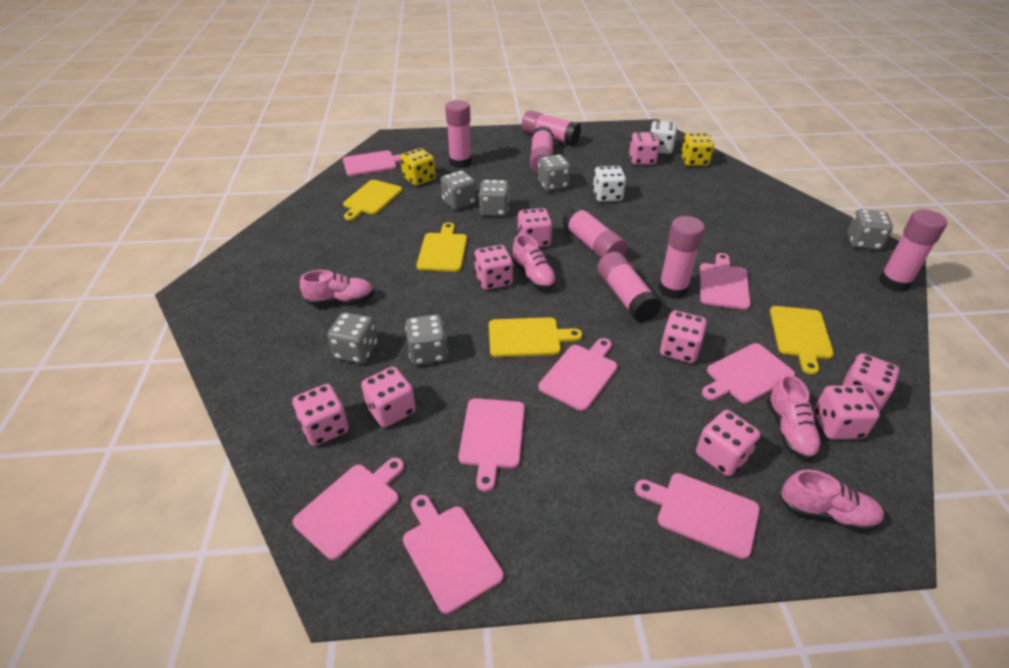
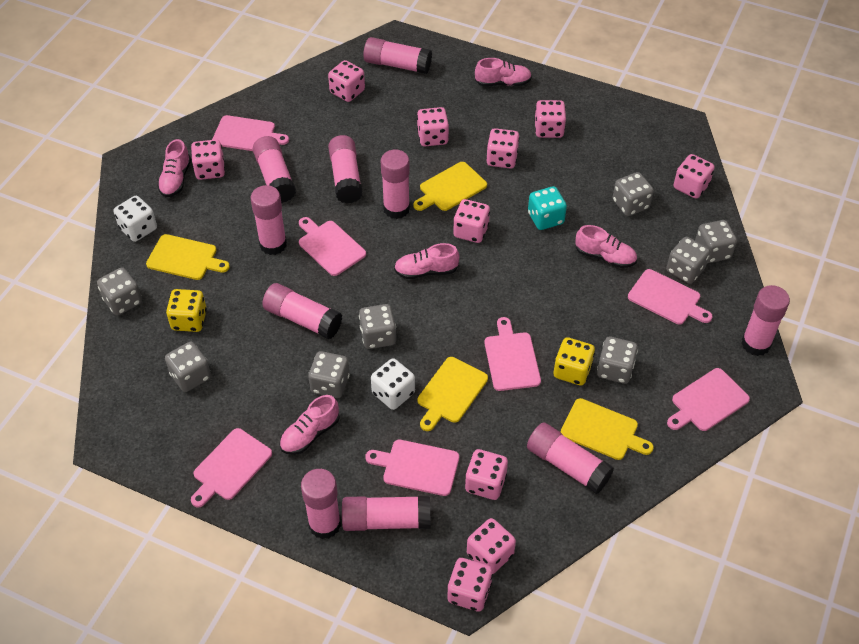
grey dice: [327,312,378,364] [405,314,448,365] [441,170,476,210] [479,180,509,217] [538,154,571,191] [847,209,893,250] = 6 -> [97,267,142,316] [165,342,211,392] [308,351,350,398] [359,304,396,349] [597,337,638,384] [612,172,654,216] [666,237,710,284] [695,220,737,263] = 8
pink cutting board: [293,458,404,560] [343,150,402,176] [403,495,504,614] [458,398,525,492] [539,338,618,411] [635,473,760,559] [700,253,751,310] [702,343,795,404] = 8 -> [191,428,272,507] [212,115,289,151] [299,217,366,276] [365,440,459,496] [484,317,541,391] [628,269,713,325] [667,368,750,431] = 7
pink dice: [292,384,349,446] [361,367,416,428] [474,245,513,290] [517,208,552,247] [629,132,660,165] [660,311,707,363] [696,410,760,476] [814,385,880,439] [842,353,899,411] = 9 -> [191,139,225,180] [328,60,365,102] [417,107,449,146] [447,558,493,612] [453,199,490,243] [465,449,508,500] [467,518,516,574] [486,128,520,169] [534,100,566,138] [674,154,715,199] = 10
pink glue stick: [445,100,472,168] [522,110,581,145] [530,126,553,174] [563,205,627,258] [597,252,662,323] [658,216,705,299] [879,209,947,292] = 7 -> [251,185,287,255] [253,136,296,203] [262,283,342,339] [301,469,341,539] [328,135,362,204] [342,496,431,531] [363,37,432,74] [381,150,410,219] [527,422,614,494] [741,285,790,356] = 10
pink shoe: [300,270,374,305] [512,234,557,289] [767,374,822,460] [780,470,885,532] = 4 -> [157,139,191,197] [279,395,340,455] [394,243,459,279] [475,58,532,86] [575,225,637,268] = 5
turquoise dice: none = 0 -> [528,186,567,230] = 1

